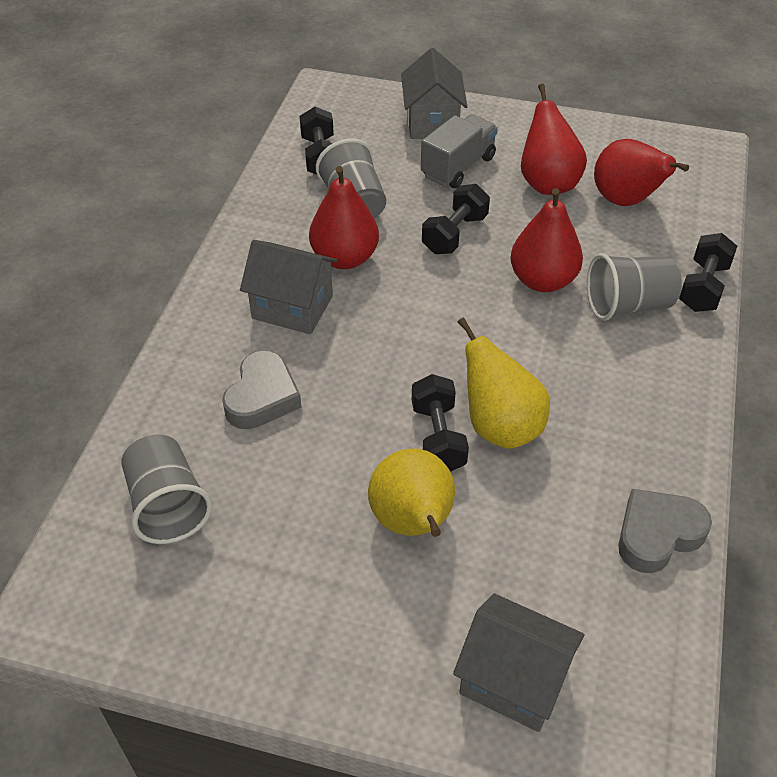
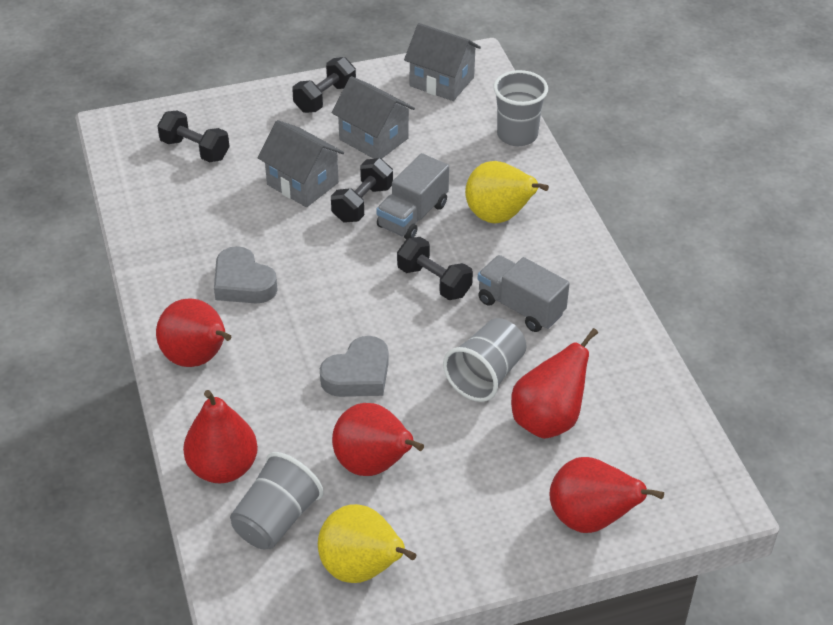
grey truck: [421,114,498,188] = 1 -> [376,153,449,239] [478,255,570,332] = 2
red pear: [309,166,379,269] [511,188,583,292] [521,84,587,195] [594,139,689,206] = 4 -> [156,299,231,367] [183,390,258,483] [332,403,424,476] [511,328,598,439] [549,457,664,533] = 5

